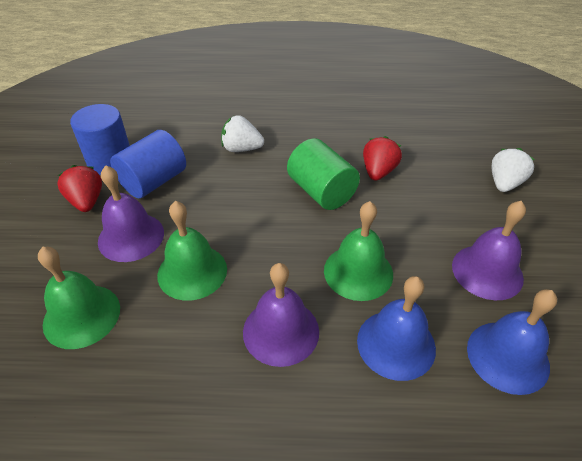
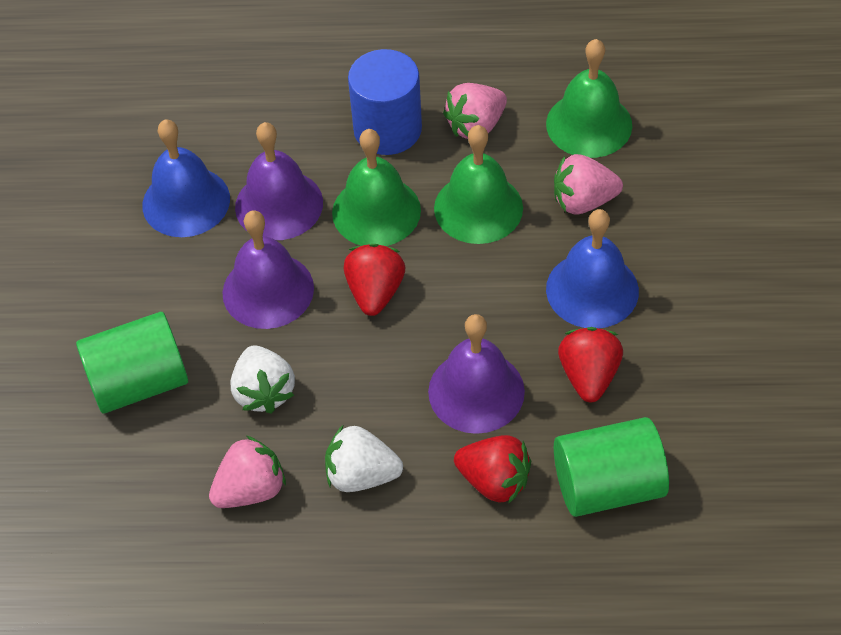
blue cylinder: [70,104,130,175] [110,130,186,199] = 2 -> [348,49,422,155] = 1
green cylinder: [287,138,360,210] = 1 -> [76,312,188,414] [554,417,669,517] = 2
pink strawberry: none = 0 -> [209,436,286,508] [443,83,507,139] [554,154,623,215] = 3
red strawberry: [57,165,102,212] [363,136,402,181] = 2 -> [344,244,405,316] [454,435,531,504] [558,327,623,402] = 3

